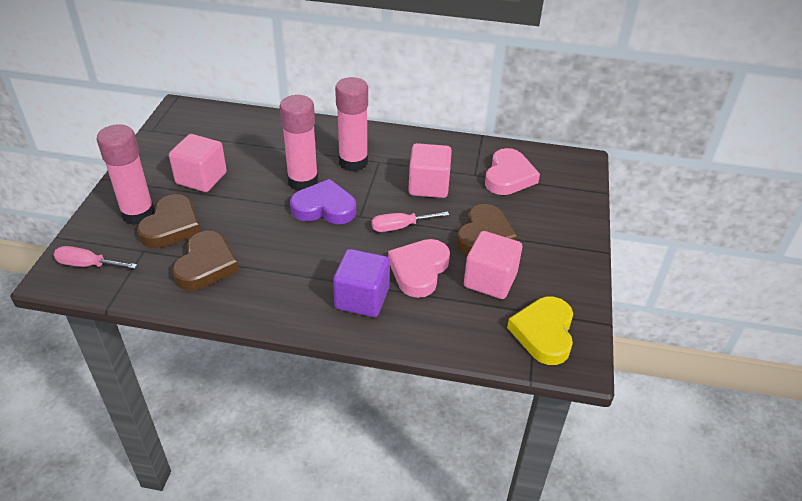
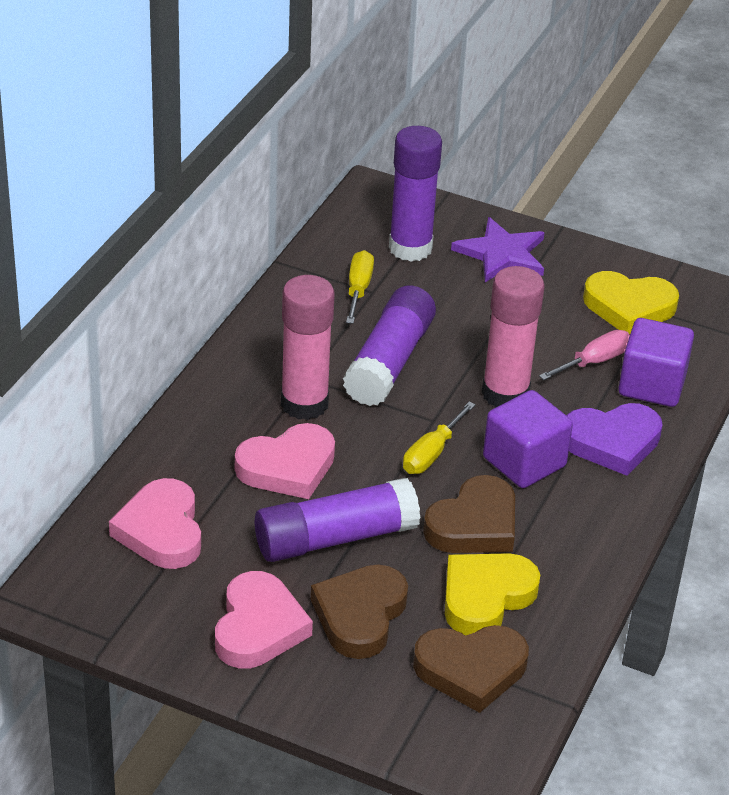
pink cube: [169,134,227,192] [408,143,452,198] [464,231,522,299] = 3 -> none = 0
pink glue stick: [96,124,155,225] [280,95,318,191] [335,77,368,171] = 3 -> [281,275,335,420] [482,266,544,407] = 2
pink heart: [388,239,450,298] [485,148,540,195] = 2 -> [109,478,201,569] [215,571,313,668] [235,423,335,499] = 3
pink screwdriver: [54,246,137,269] [372,211,449,232] = 2 -> [539,330,630,380] = 1
purple cube: [333,249,390,317] = 1 -> [483,390,573,488] [619,318,694,407] = 2
purple glue stick: none = 0 -> [255,478,421,562] [343,285,436,406] [389,126,442,262] = 3
purple star: none = 0 -> [451,217,545,282] = 1
yellow heart: [507,297,573,365] = 1 -> [445,553,540,635] [583,271,679,334] = 2
yellow screwdriver: none = 0 -> [346,250,374,324] [403,401,476,474] = 2

